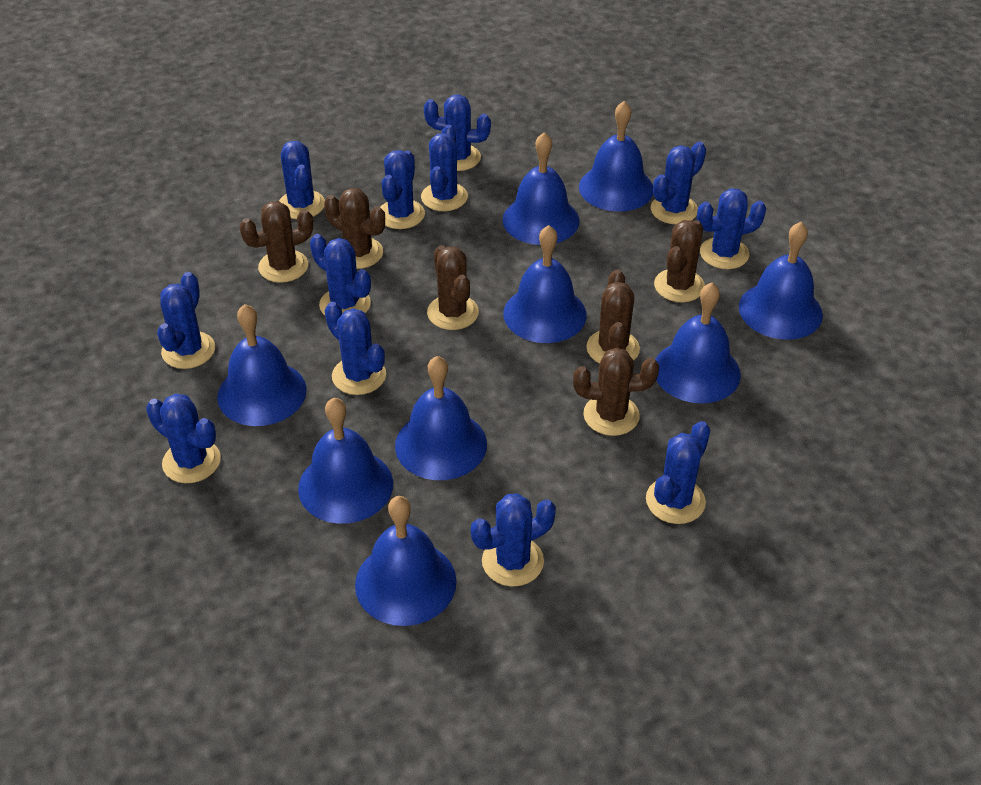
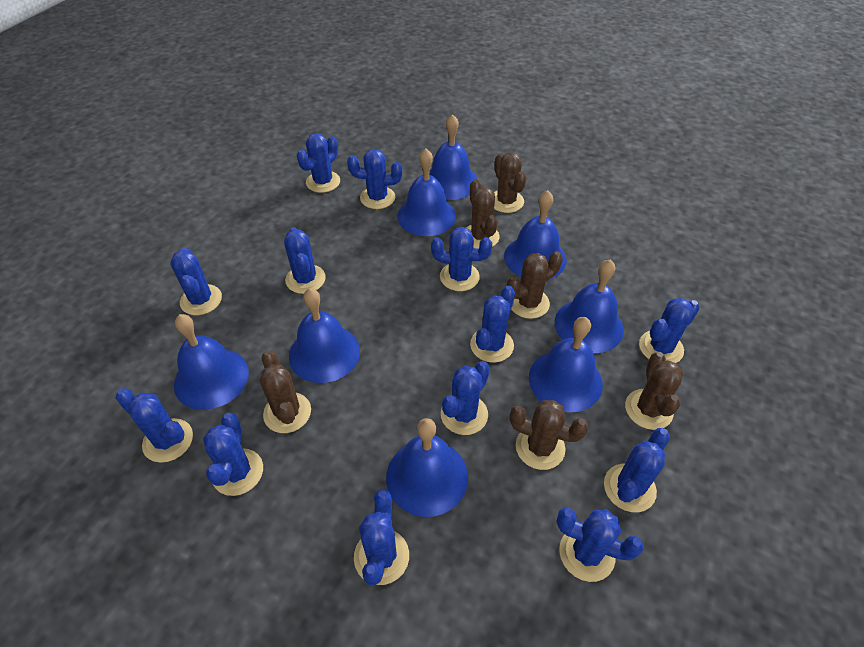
blue bell: [217,304,307,426] [298,397,393,524] [355,496,457,626] [395,356,487,480] [502,132,579,245] [503,225,587,343] [579,101,653,212] [655,283,741,403] [739,222,823,340] = 9 -> [174,314,249,410] [289,288,360,383] [386,418,468,517] [397,149,456,236] [429,114,478,200] [504,190,567,279] [529,317,603,412] [555,260,624,353] = 8
blue cactus: [146,394,221,483] [157,272,215,369] [279,141,325,219] [310,234,371,315] [325,302,386,395] [380,150,425,229] [421,125,468,211] [424,94,491,171] [471,493,556,587] [646,421,710,524] [651,141,706,224] [697,188,766,269] = 12 -> [116,388,193,463] [170,247,222,315] [203,413,263,496] [284,227,326,294] [297,133,340,193] [347,149,402,209] [354,489,409,586] [431,227,492,291] [441,361,490,435] [470,286,515,363] [556,508,644,582] [604,428,670,512] [639,298,700,363] = 13

